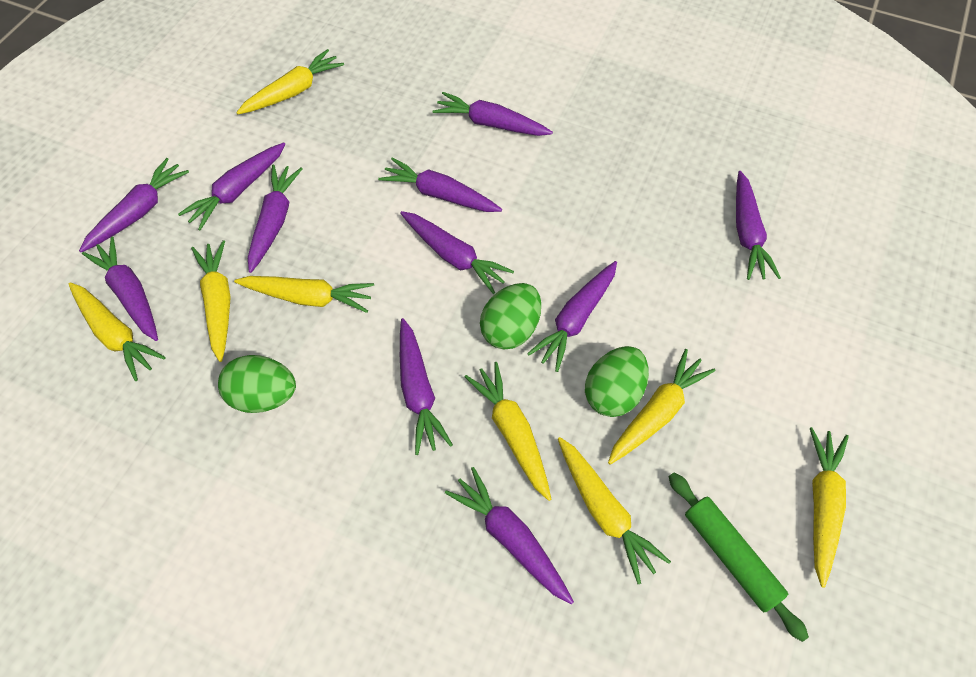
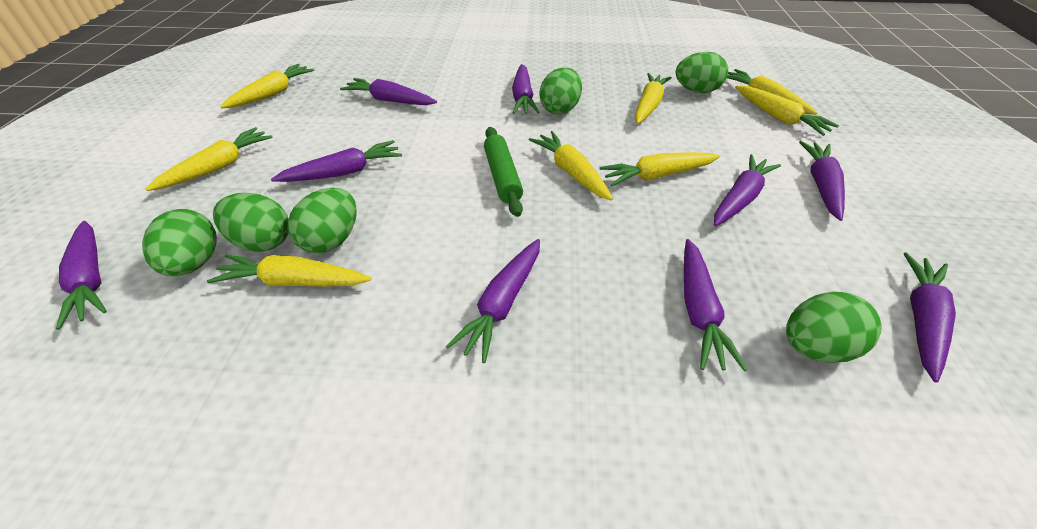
green egg: [218,355,296,413] [480,283,541,349] [585,346,649,417] = 3 -> [142,209,217,276] [213,193,289,252] [288,188,357,253] [539,67,582,114] [676,52,728,93] [786,291,882,363] = 6
purple carrot: [79,158,189,253] [82,237,158,341] [178,142,285,231] [248,164,303,273] [378,157,502,212] [400,211,514,294] [400,318,453,455] [433,92,553,136] [445,467,574,604] [527,261,617,372] [736,171,781,280] = 11 -> [56,221,107,330] [271,140,402,182] [340,78,437,105] [446,239,540,363] [512,64,540,114] [684,239,747,371] [714,154,781,226] [799,141,845,221] [904,252,956,383] = 9

